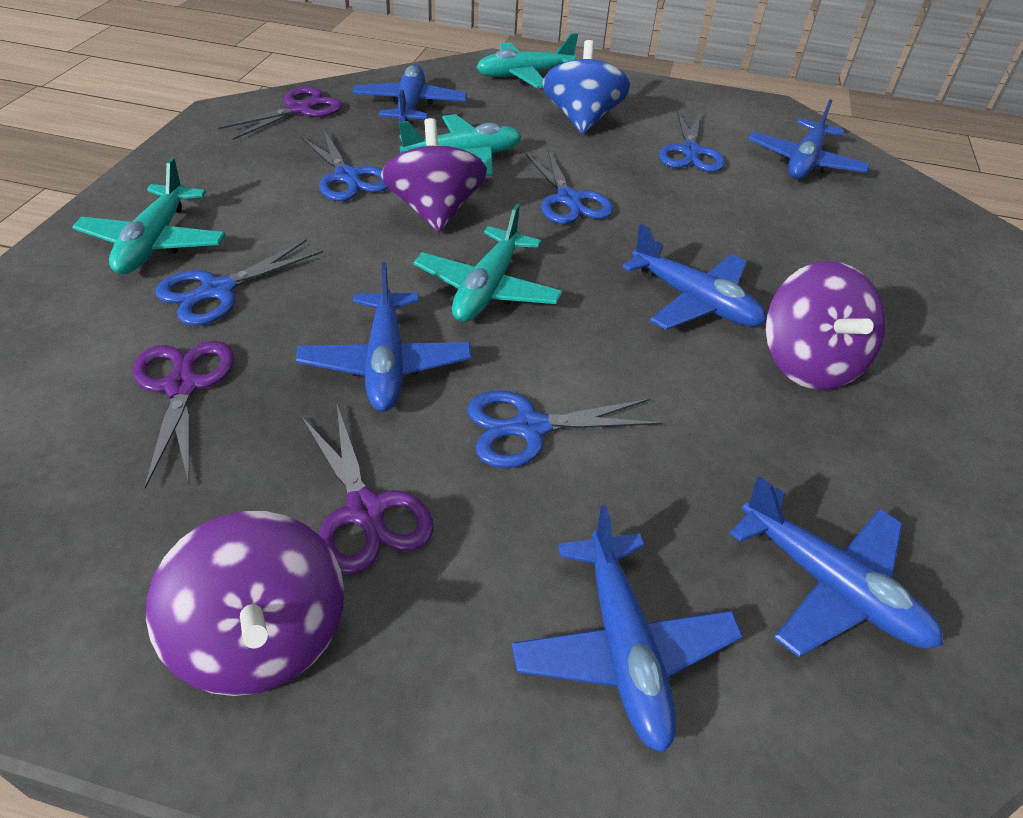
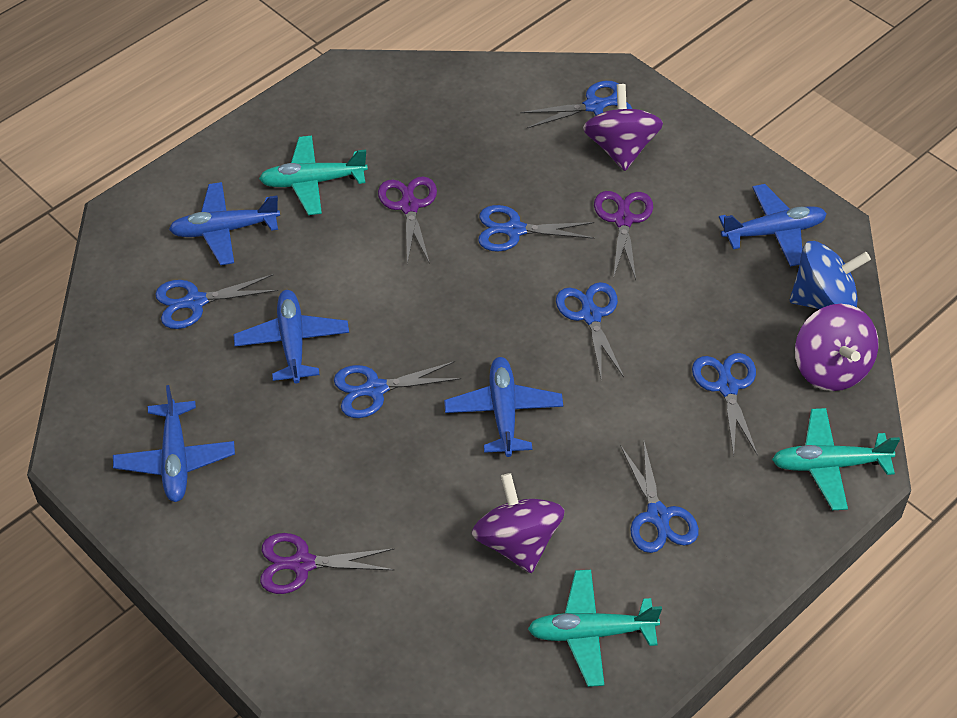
blue plane: [296,262,471,411] [352,64,467,122] [512,505,743,753] [622,224,766,330] [729,476,943,657] [748,99,870,179] = 6 -> [113,385,235,502] [169,182,280,265] [233,290,349,383] [444,357,563,457] [719,184,827,267] = 5
blue scissors: [156,239,323,325] [300,129,388,201] [467,391,662,468] [525,149,613,224] [659,110,725,172] = 5 -> [155,274,278,329] [334,361,461,418] [478,205,595,252] [520,81,632,128] [556,282,624,377] [620,442,699,553] [692,353,758,456] = 7
turquoise plane: [72,158,226,274] [399,114,522,176] [414,204,563,322] [476,33,578,88] = 4 -> [259,136,368,215] [528,570,662,687] [772,408,900,510] = 3

